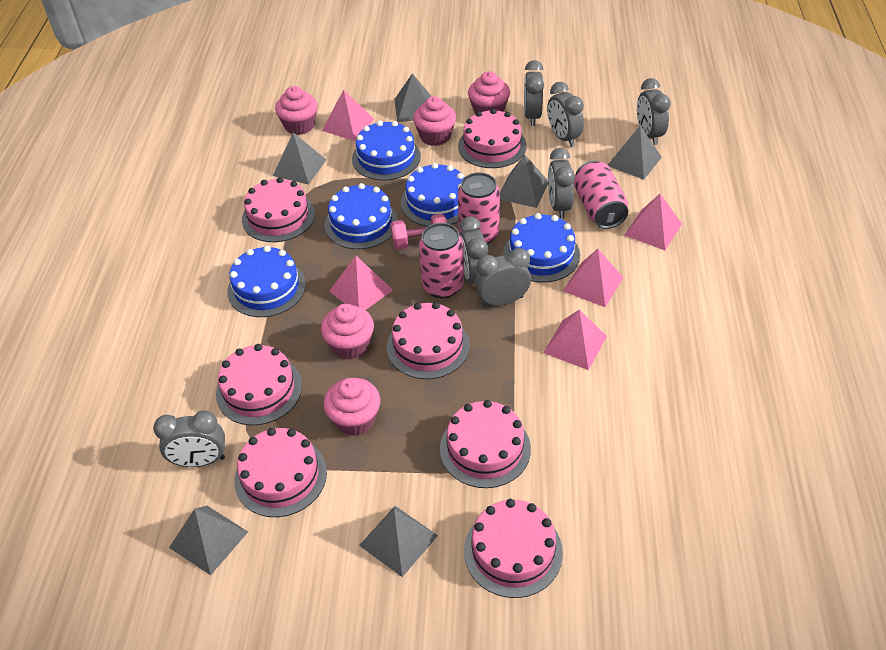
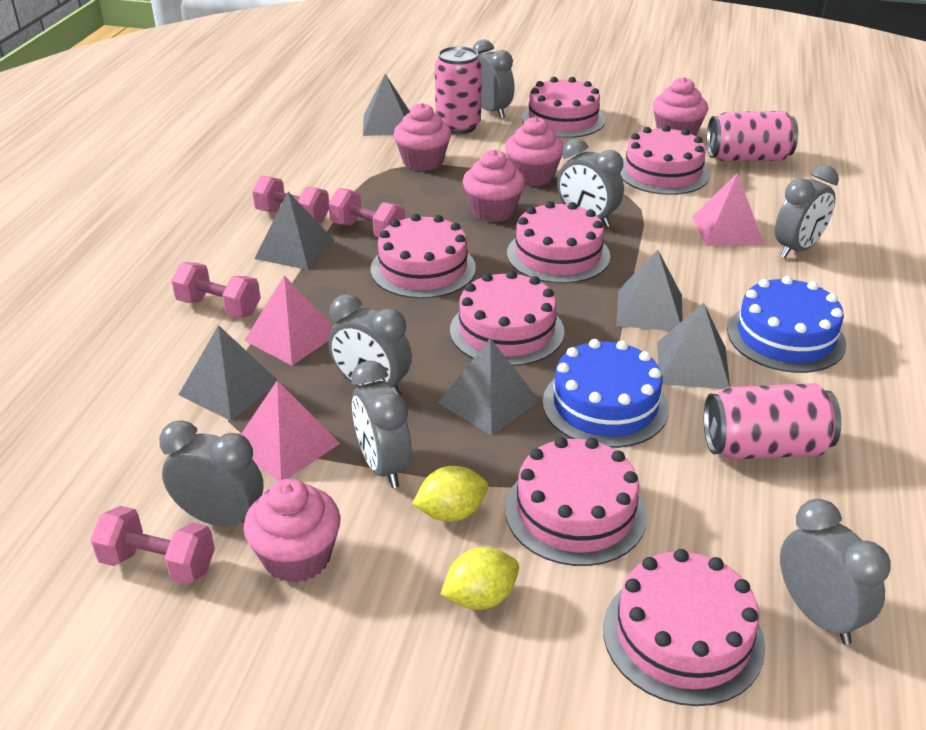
blue cake: [227,246,306,317] [324,183,398,249] [352,121,421,180] [401,163,464,227] [503,213,580,283] = 5 -> [543,339,669,448] [727,276,846,373] = 2
pink dumbbell: [390,214,447,250] = 1 -> [91,506,215,584] [171,262,261,317] [252,176,329,224] [328,188,405,237] = 4
pink pyramid: [322,90,374,141] [329,256,393,310] [544,309,607,370] [563,249,624,307] [624,194,682,250] = 5 -> [241,380,340,481] [244,275,333,366] [692,173,764,246] = 3
yellow lemon: none = 0 -> [412,466,488,522] [440,547,519,610] = 2

